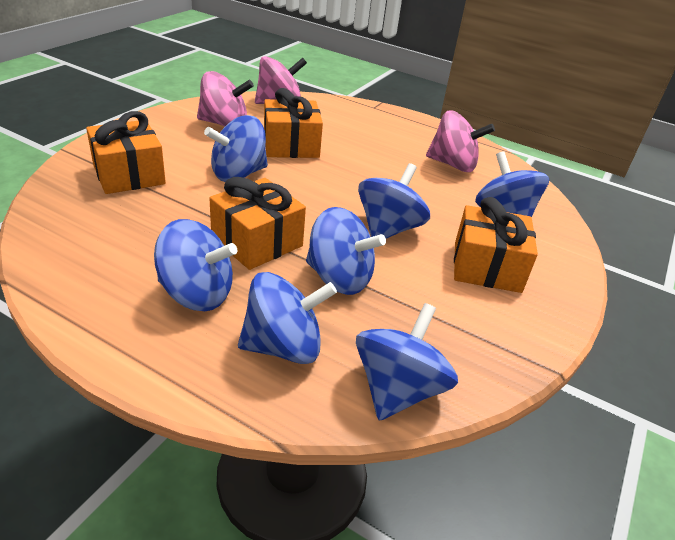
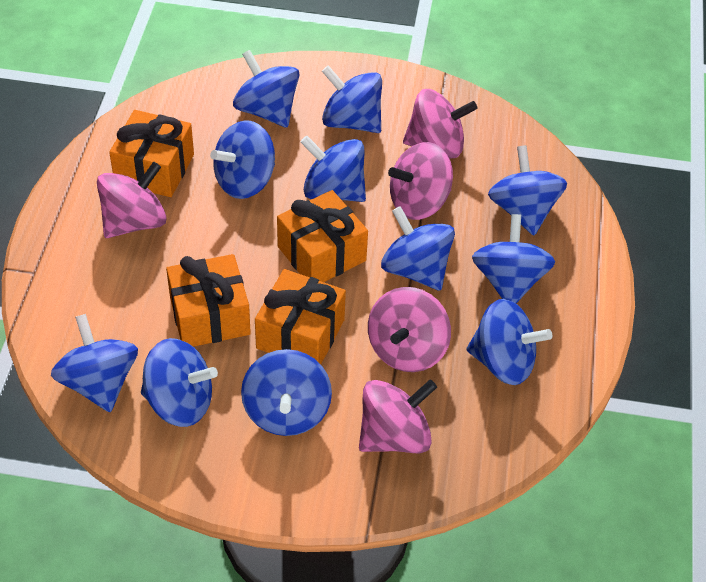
blue spinning top: [154,219,237,311] [204,115,268,182] [238,272,337,364] [306,207,386,295] [356,303,458,420] [358,163,430,239] [475,151,549,217] = 7 -> [51,314,138,412] [141,338,218,427] [210,120,275,199] [233,50,299,128] [241,349,332,436] [301,136,366,202] [322,65,382,133] [381,206,455,291] [467,299,552,385] [472,214,555,303] [488,145,567,235] = 11
pink spinning top: [197,71,254,126] [255,56,307,104] [426,110,495,172] = 3 -> [97,161,167,238] [359,380,437,453] [368,287,451,372] [388,142,453,220] [403,89,477,159] = 5

